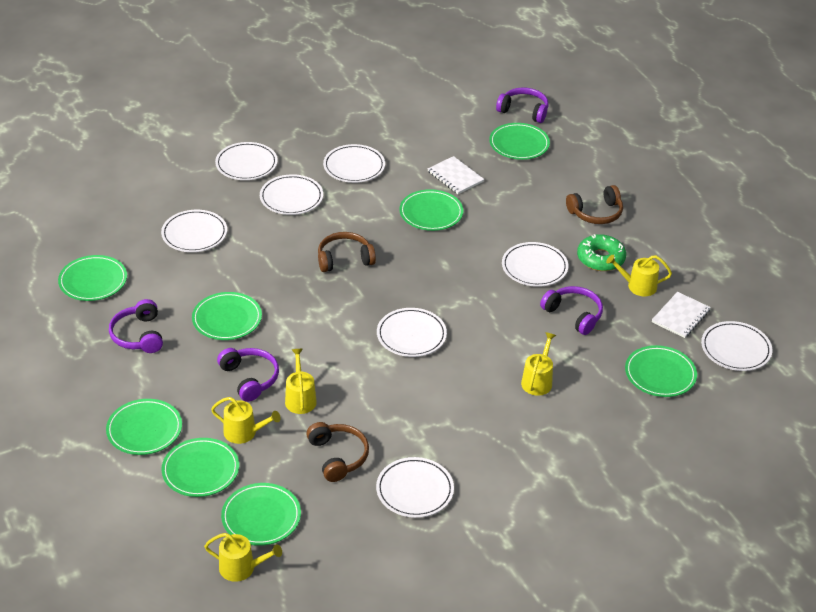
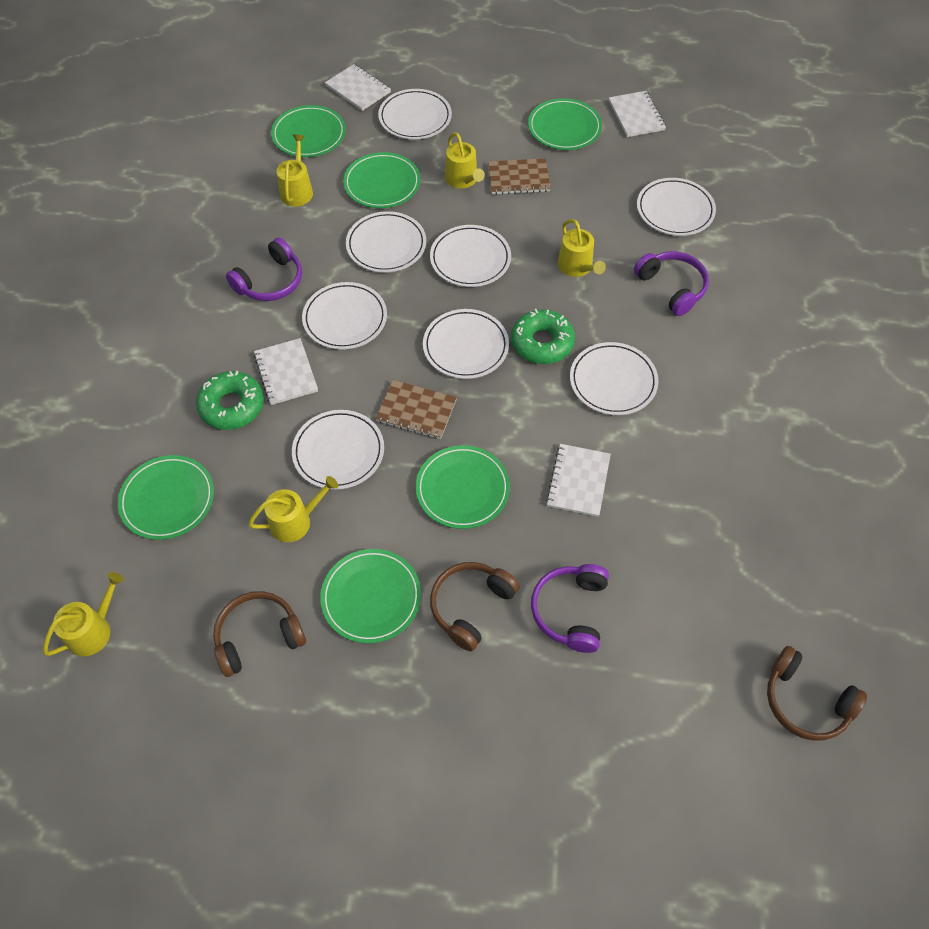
brown notebook: none = 0 -> [375,380,457,439] [488,158,551,195] = 2
green donut: [577,234,626,271] = 1 -> [196,371,264,430] [511,309,575,364] = 2
green plate: [58,255,127,301] [106,399,182,455] [162,438,239,497] [192,292,262,340] [221,483,301,546] [399,189,463,231] [489,123,550,160] [625,345,697,397] = 8 -> [118,455,214,540] [271,105,346,157] [320,549,421,643] [343,152,420,208] [416,445,510,529] [528,98,602,150] = 6
purple headphones: [109,299,163,353] [217,348,279,402] [496,87,549,123] [540,286,603,335] = 4 -> [226,238,302,301] [531,564,609,653] [634,251,709,316] = 3
white notebook: [428,156,484,194] [652,292,711,338] = 2 -> [254,338,318,405] [325,64,391,111] [546,444,611,517] [609,91,666,137] = 4

